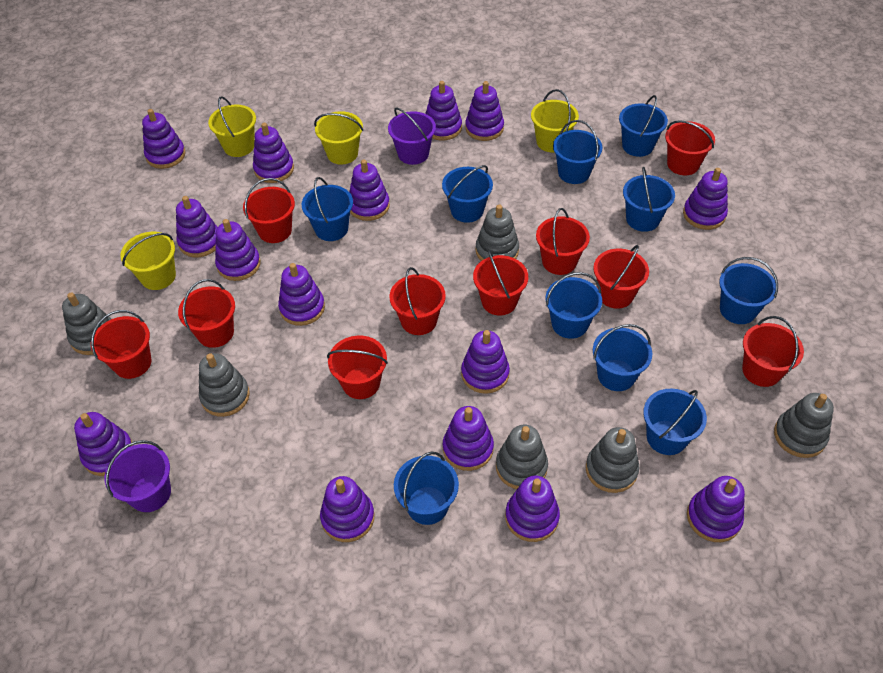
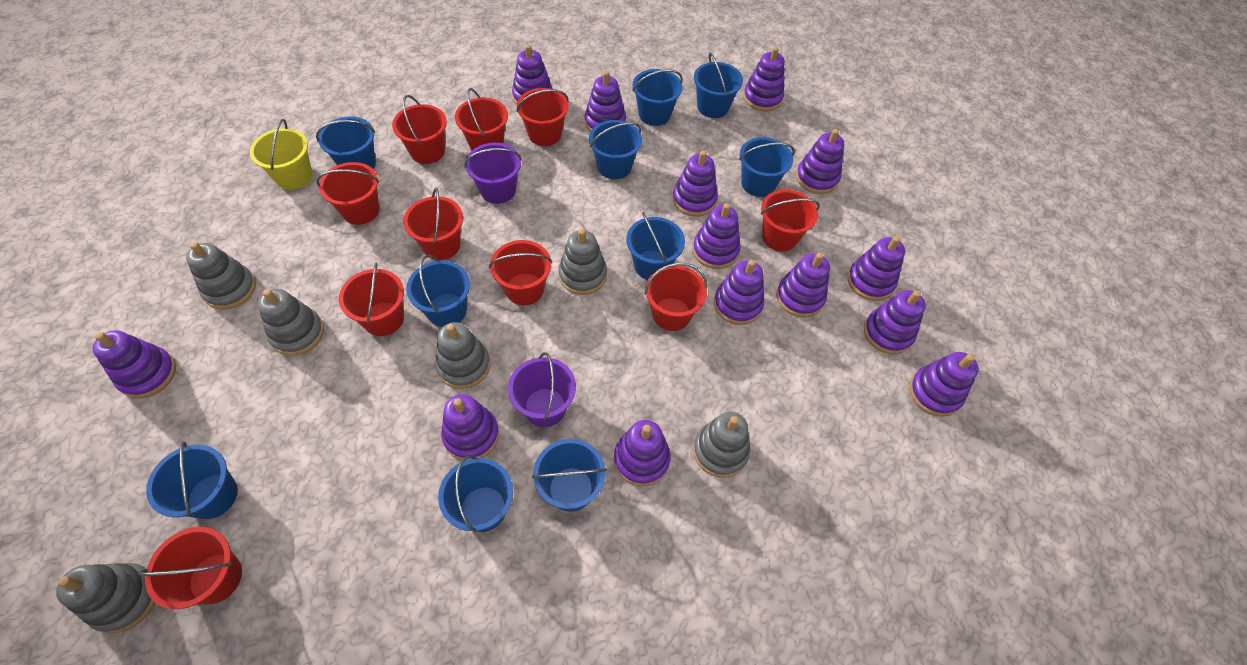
purple stacking toy: [74,412,133,476] [142,109,185,169] [176,196,217,257] [215,219,261,281] [253,123,294,183] [278,263,325,326] [320,476,375,542] [349,160,390,221] [425,81,462,141] [443,406,494,471] [461,330,510,394] [465,81,504,141] [505,476,560,542] [683,168,728,230] [687,476,745,542] = 15 -> [92,330,176,398] [441,394,499,460] [512,44,553,105] [585,71,626,132] [614,420,671,486] [673,151,718,216] [693,203,740,269] [714,260,764,325] [743,47,785,112] [776,253,830,318] [796,129,844,194] [847,236,905,301] [864,290,926,354] [909,352,979,417] = 14
yellow bucket: [120,232,176,290] [208,96,256,157] [314,111,363,165] [531,89,579,153] = 4 -> [250,119,313,190] = 1

